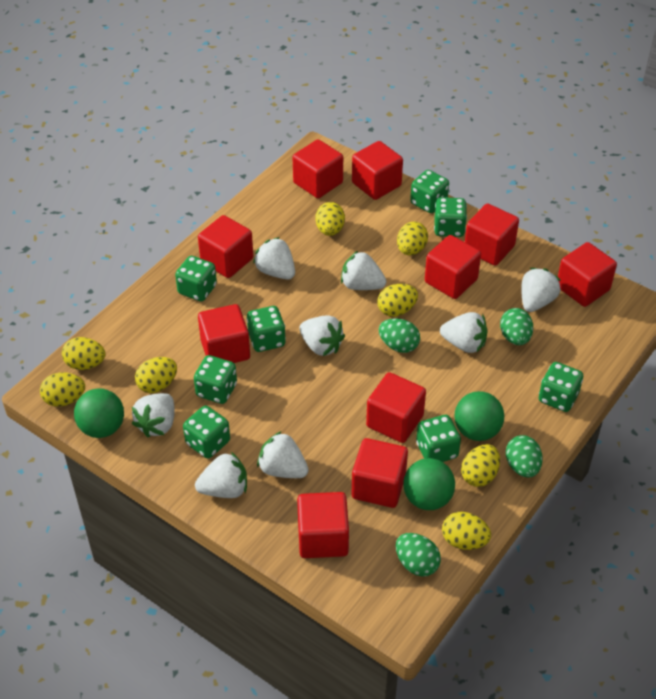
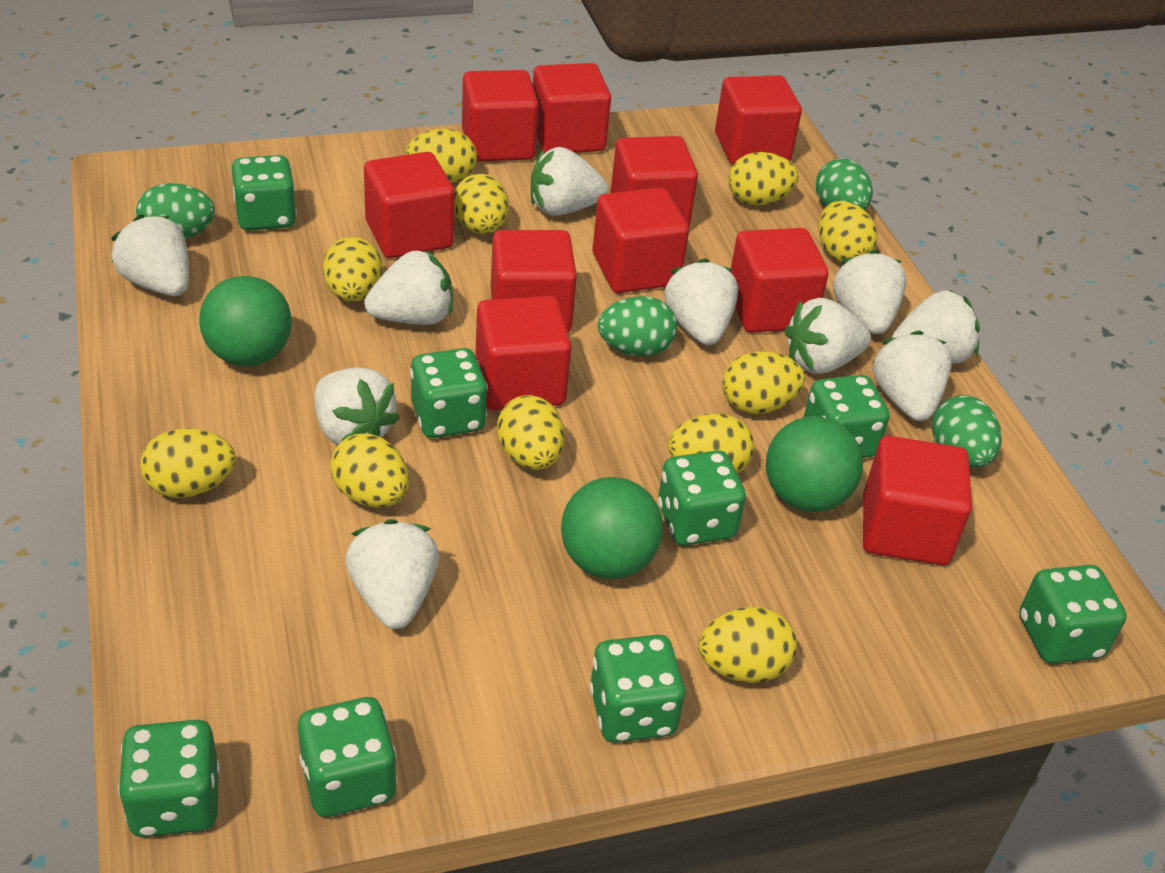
white strawberry: [132,393,175,437] [195,452,247,498] [253,237,295,279] [257,431,309,478] [299,315,345,356] [341,250,386,290] [440,312,487,353] [521,268,561,312] = 8 -> [111,214,189,296] [315,367,400,445] [345,519,439,629] [364,250,453,325] [531,147,608,216] [665,258,738,345] [785,298,871,374] [833,250,907,334] [873,330,952,421] [891,290,980,364] = 10
yellow egg: [40,373,85,407] [62,337,106,370] [135,357,177,393] [316,202,345,236] [377,284,418,317] [397,222,428,255] [442,512,491,550] [461,444,500,487] = 8 -> [140,428,236,498] [323,237,382,302] [330,433,409,508] [406,128,477,183] [454,174,509,234] [497,395,565,470] [668,414,754,473] [698,607,797,683] [722,351,805,414] [728,152,798,205] [819,201,877,263] = 11

